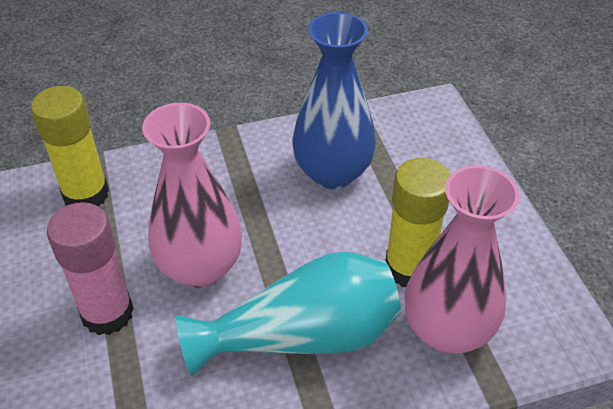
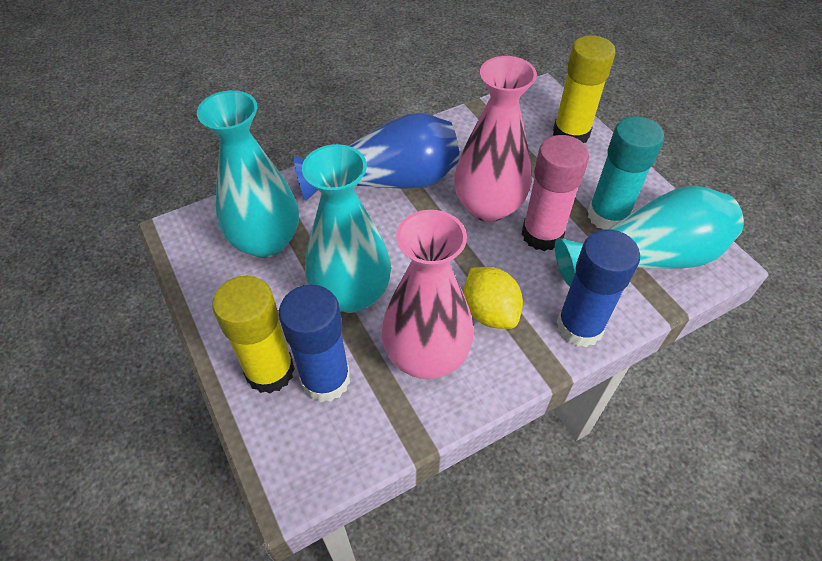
blue glue stick: none = 0 -> [279,285,350,402] [557,229,640,347] = 2
turquoise glue stick: none = 0 -> [587,116,664,230] = 1
turquoise vase: [176,251,401,376] = 1 -> [197,90,299,258] [302,144,391,313] [555,185,744,286] = 3
yellow lemon: none = 0 -> [464,267,523,329] = 1

